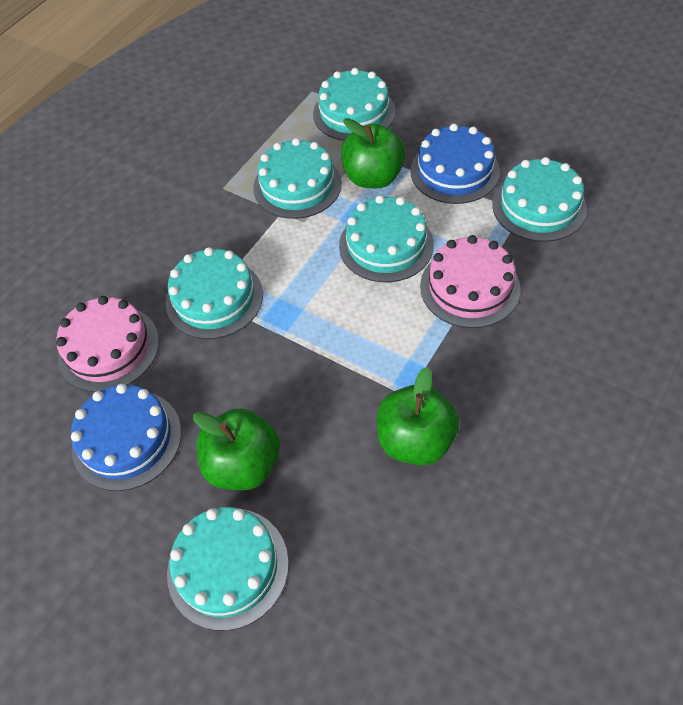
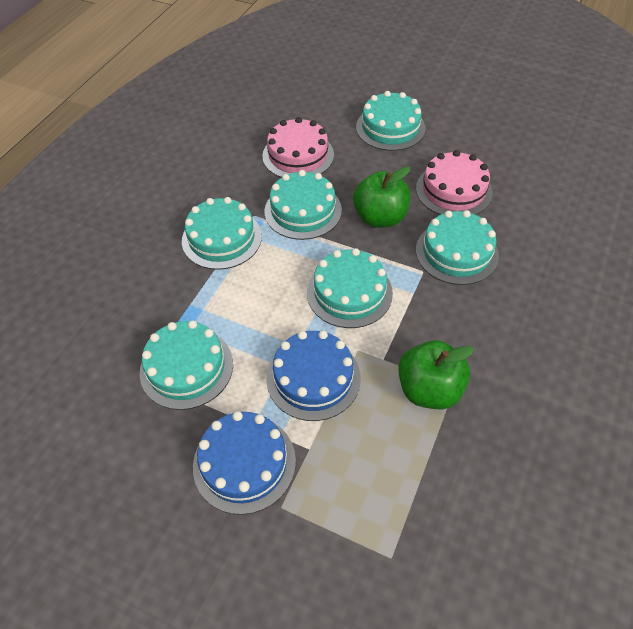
green apple: [193,408,280,490] [341,118,406,188] [376,367,460,466] = 3 -> [353,167,411,228] [398,340,474,409] = 2

